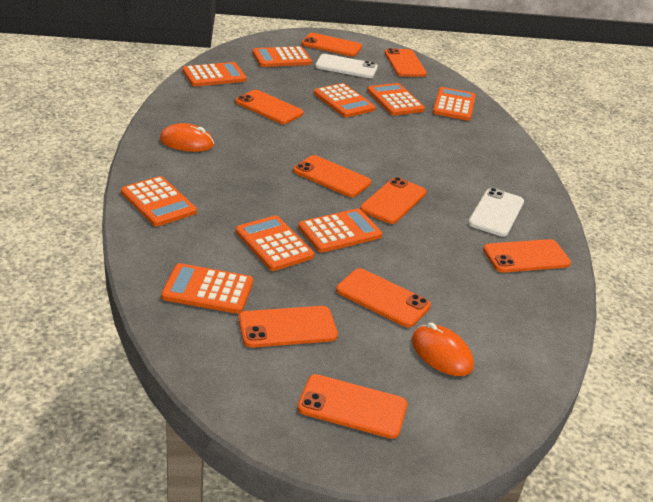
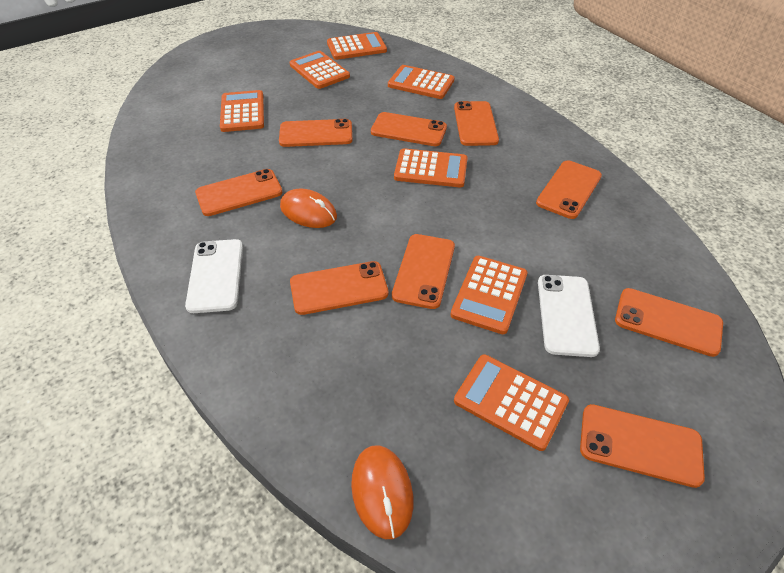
orange calculator: [121,176,197,227] [161,263,253,314] [183,62,247,86] [236,215,314,271] [252,46,312,67] [298,209,382,253] [314,83,376,117] [367,83,425,116] [433,87,476,121] = 9 -> [220,90,264,132] [290,51,350,89] [327,32,387,60] [388,65,455,99] [394,148,468,187] [450,256,528,334] [454,354,569,451] = 7

